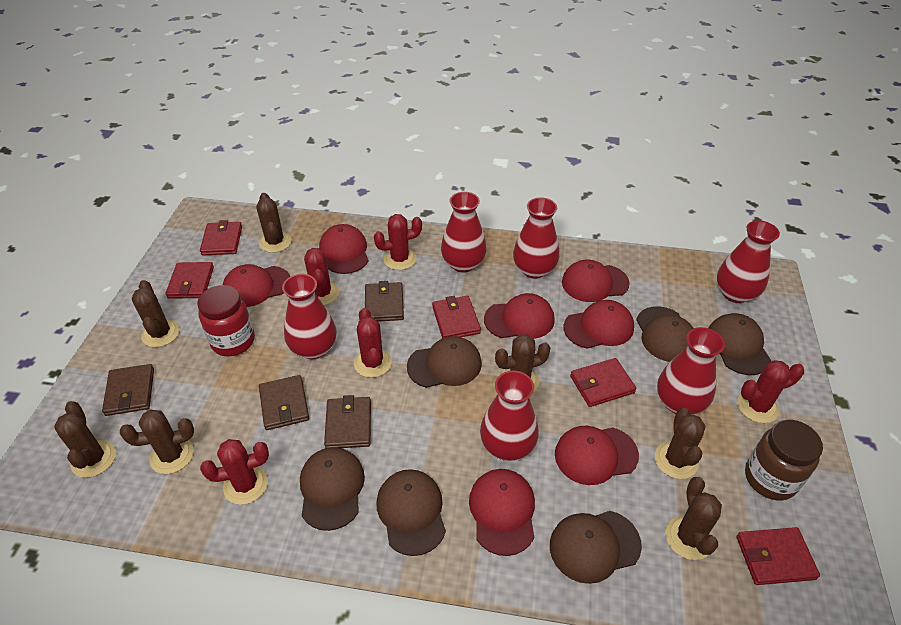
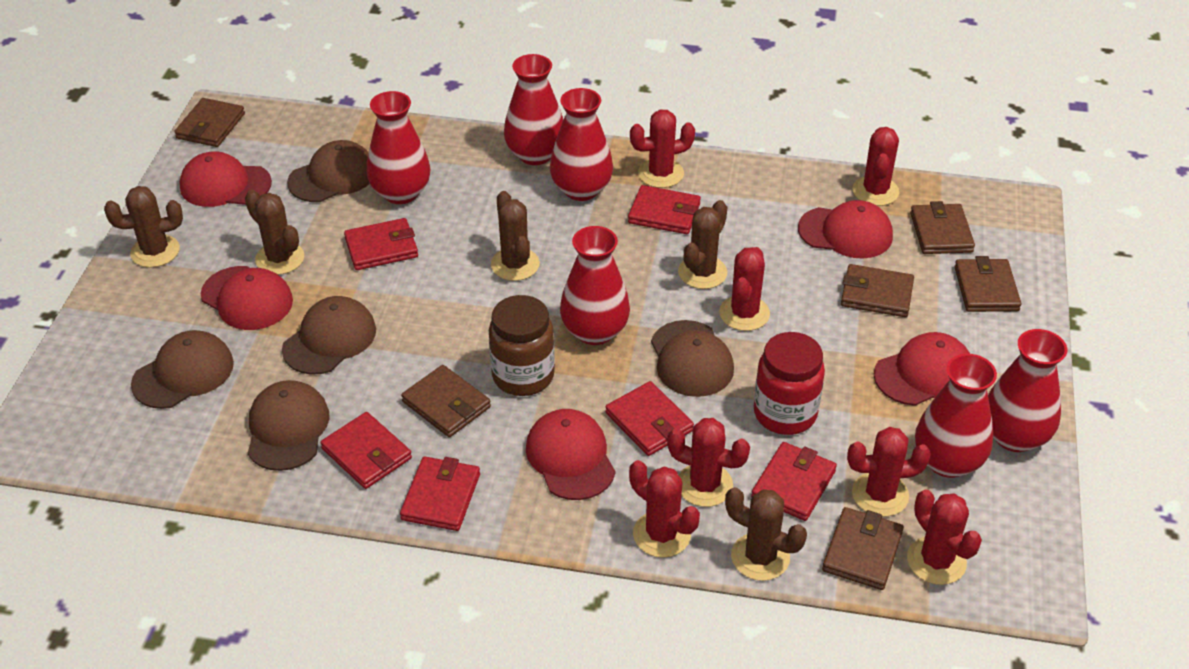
brown cactus: [54,401,116,478] [120,410,194,474] [132,280,179,347] [256,193,291,253] [495,334,550,391] [655,408,706,479] [665,477,722,560] = 7 -> [104,186,183,268] [245,190,304,275] [491,191,540,281] [678,200,728,289] [725,487,807,581] = 5
brown cap: [300,447,365,531] [376,469,446,556] [407,336,482,388] [550,511,642,584] [636,306,694,362] [709,313,771,375] = 6 -> [131,330,234,409] [248,380,329,471] [282,296,376,375] [287,140,370,202] [651,320,734,397] = 5
brown wallet: [102,364,154,416] [259,375,309,430] [324,395,371,448] [365,281,404,322] = 4 -> [174,98,245,147] [401,365,491,437] [822,507,904,590] [841,264,914,317] [910,201,975,254] [955,256,1021,312] = 6
red cactus: [200,439,269,505] [304,248,339,305] [354,308,392,378] [374,214,422,270] [737,360,804,423] = 5 -> [629,460,700,558] [630,109,695,188] [667,418,750,507] [719,247,770,331] [847,427,931,516] [852,127,899,206] [907,490,982,585] = 7
red cap: [223,264,290,307] [319,224,368,274] [469,469,535,556] [484,293,555,339] [555,426,639,485] [562,260,630,302] [564,300,634,349] = 7 -> [179,151,272,207] [200,266,293,330] [526,409,616,500] [798,200,893,259] [874,332,970,406] = 5
red wallet: [166,262,214,299] [200,220,242,256] [432,296,481,339] [570,358,636,407] [736,527,820,585] = 5 -> [321,412,412,489] [344,218,418,270] [400,456,480,531] [606,381,694,456] [628,185,701,234] [751,442,837,521] = 6

